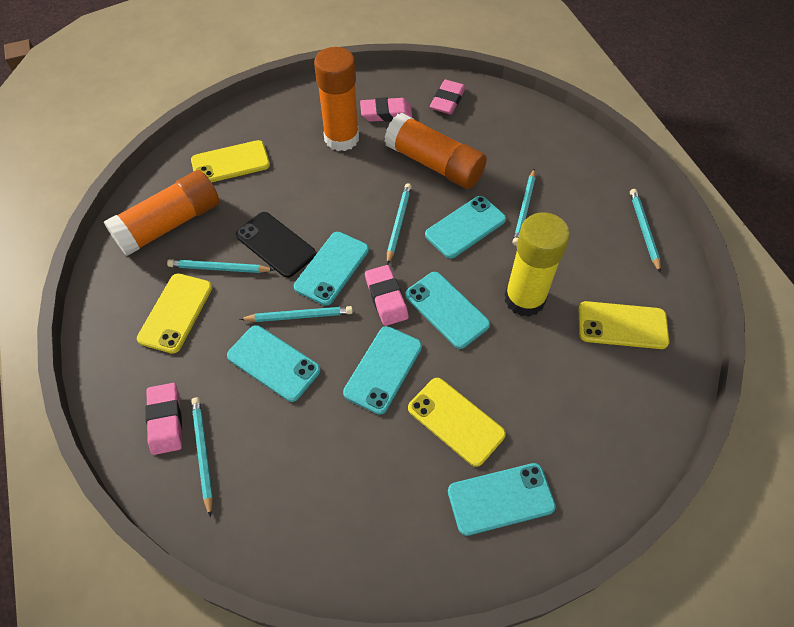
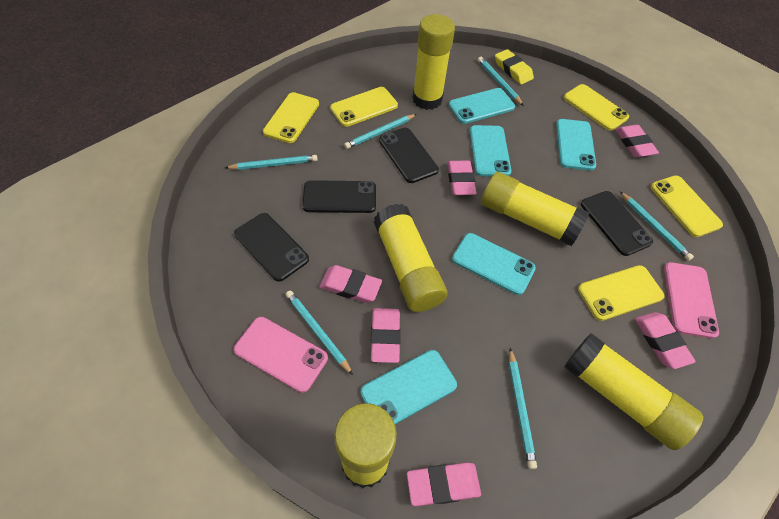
black phone: [236,212,316,278] = 1 -> [234,213,309,282] [302,180,376,213] [379,128,439,183] [581,191,653,256] = 4
orange glue stick: [104,170,220,256] [314,47,359,151] [384,112,487,189] = 3 -> none = 0
pink eraser: [145,383,182,455] [360,97,412,122] [365,265,409,326] [430,80,466,114] = 4 -> [320,265,382,303] [371,308,401,363] [407,463,481,506] [447,161,477,195] [615,125,659,157] [635,312,696,369] = 6
pink phone: none = 0 -> [234,317,328,393] [664,262,719,338] = 2
turquoise phone: [227,325,320,402] [294,232,369,306] [343,326,422,415] [405,272,490,349] [425,196,506,259] [448,463,556,536] = 6 -> [361,350,457,424] [449,88,515,124] [452,233,536,295] [470,125,512,176] [556,119,596,171] = 5
yellow eraser: none = 0 -> [495,49,534,85] = 1
yellow glue stick: [505,212,570,317] = 1 -> [334,403,397,489] [374,204,448,312] [412,14,455,110] [481,172,590,246] [564,333,703,450] = 5
yellow phone: [137,273,212,354] [191,140,270,183] [408,378,506,467] [579,301,669,349] = 4 -> [263,92,319,143] [330,87,398,127] [564,84,629,131] [578,265,665,321] [651,175,723,237] = 5

